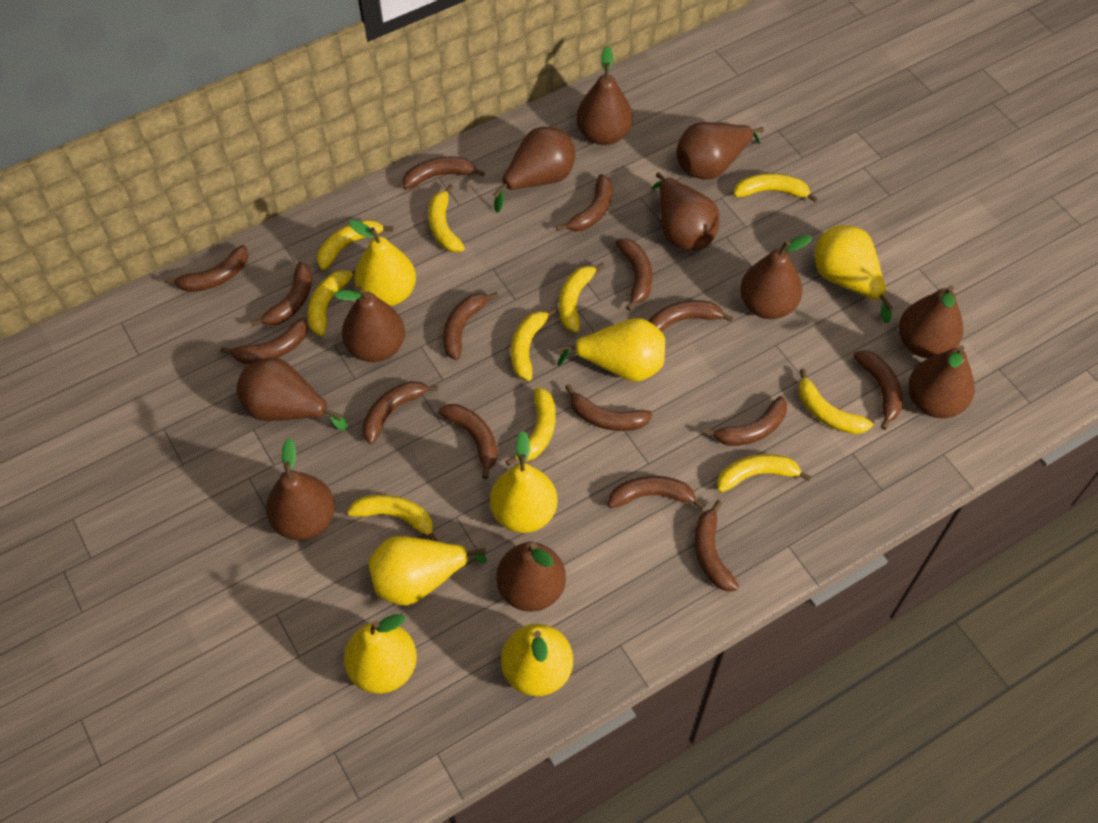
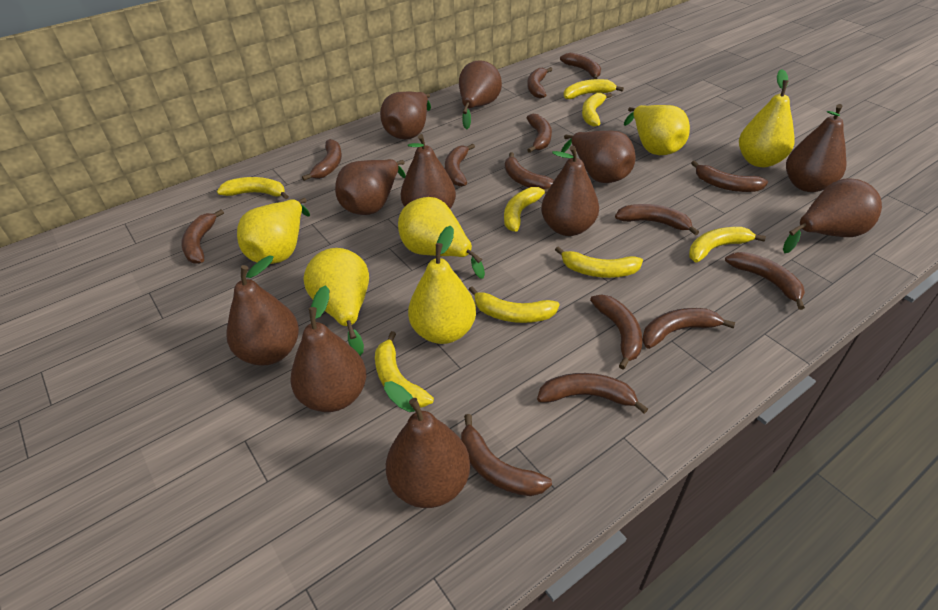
brown banana: [165,245,248,292] [221,318,308,364] [250,262,312,326] [363,381,438,444] [403,157,485,190] [438,404,498,479] [443,292,498,360] [556,174,612,231] [565,384,653,431] [608,476,705,510] [615,238,652,311] [649,300,733,332] [694,500,739,591] [703,396,787,446] [853,350,903,430] = 15 -> [181,209,224,264] [302,139,342,181] [445,143,475,187] [461,414,552,496] [505,152,554,189] [527,67,552,99] [527,114,552,153] [537,373,648,414] [560,53,601,79] [590,295,643,369] [615,204,699,236] [642,308,735,349] [691,161,768,192] [725,252,805,310] = 14
yellow banana: [308,270,355,336] [317,220,393,270] [347,495,437,541] [428,184,465,253] [506,387,556,466] [511,308,557,381] [559,263,605,333] [717,454,811,493] [734,173,818,202] [798,369,873,434] = 10 -> [217,177,289,199] [375,331,434,408] [469,286,560,323] [504,187,549,232] [555,246,643,278] [563,79,624,99] [582,93,612,127] [689,227,766,262] = 8
yellow pear: [344,614,417,694] [349,220,416,306] [368,536,487,606] [490,431,557,533] [501,624,573,696] [557,318,665,382] [815,225,893,323] = 7 -> [237,198,310,264] [303,248,369,356] [398,197,485,278] [408,226,476,344] [624,105,690,155] [739,69,794,167] = 6

